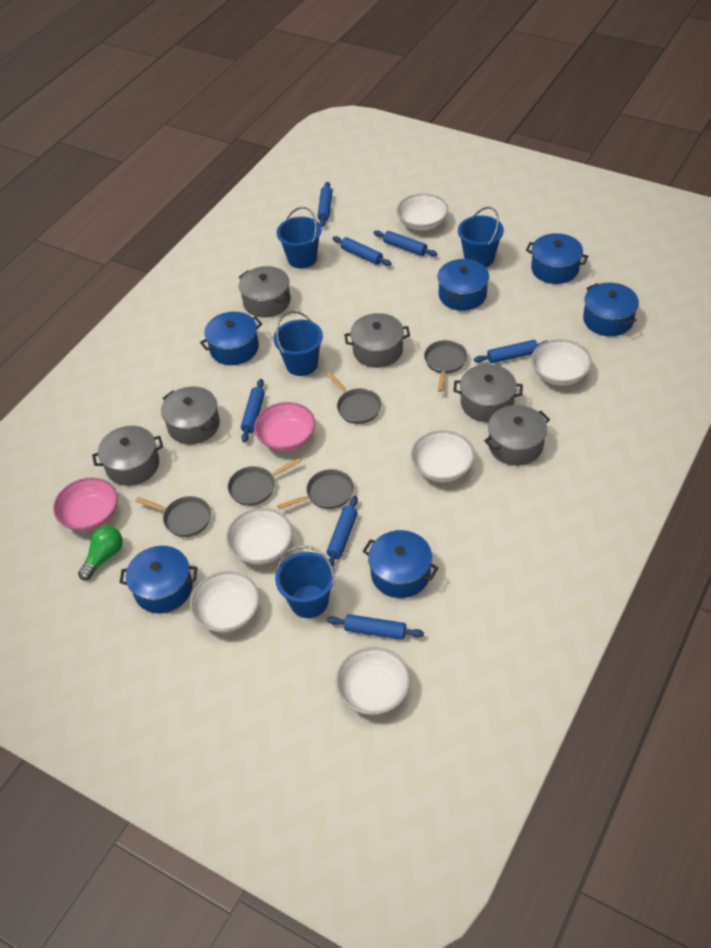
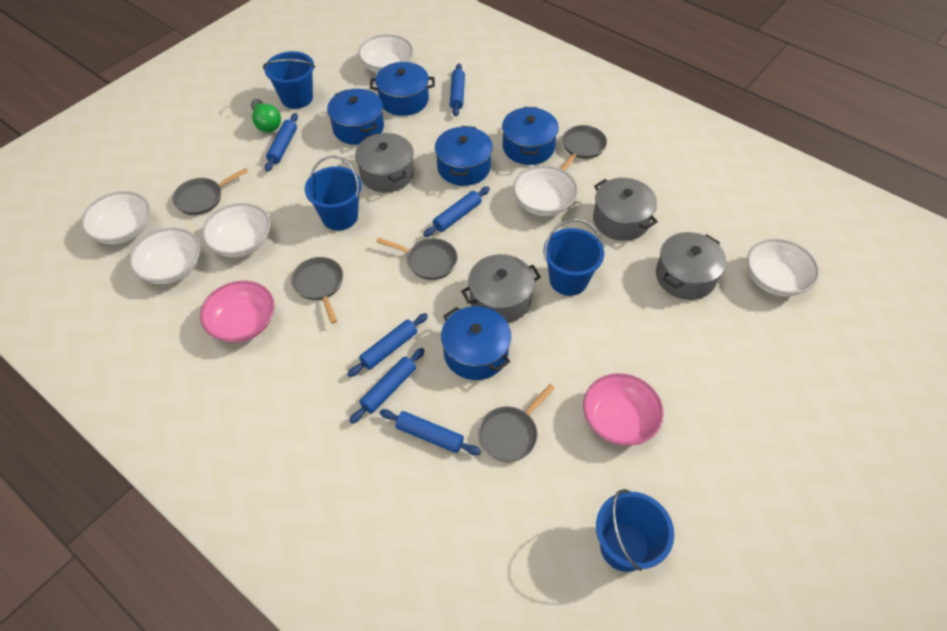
blue pot: [119,546,197,613] [200,312,262,365] [363,530,438,598] [437,258,489,311] [526,233,589,284] [583,283,639,336] = 6 -> [327,89,384,145] [370,62,435,116] [435,126,493,186] [441,306,511,380] [502,107,559,165] = 5
blue rolling pin: [241,379,265,442] [317,182,332,227] [327,496,358,567] [327,614,424,640] [332,236,392,266] [374,230,437,256] [474,340,547,363] = 7 -> [265,113,298,172] [347,313,428,377] [349,348,425,424] [380,409,481,455] [423,187,490,237] [450,63,465,117] = 6
grey pot: [92,426,163,486] [161,386,220,444] [239,266,291,318] [344,313,410,368] [453,364,523,422] [484,405,550,466] = 6 -> [355,133,414,193] [461,254,541,323] [593,178,658,241] [656,232,726,300] = 4

